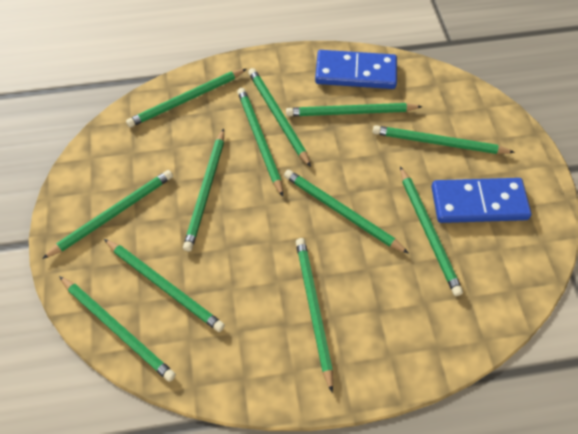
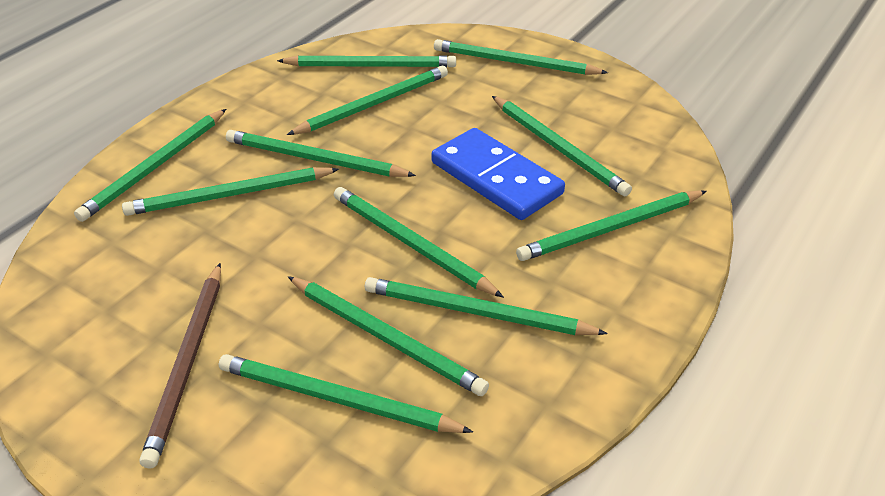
blue domino: [315,50,397,89] [431,178,531,223] = 2 -> [432,128,565,220] = 1
brown pencil: none = 0 -> [140,263,221,469] = 1

